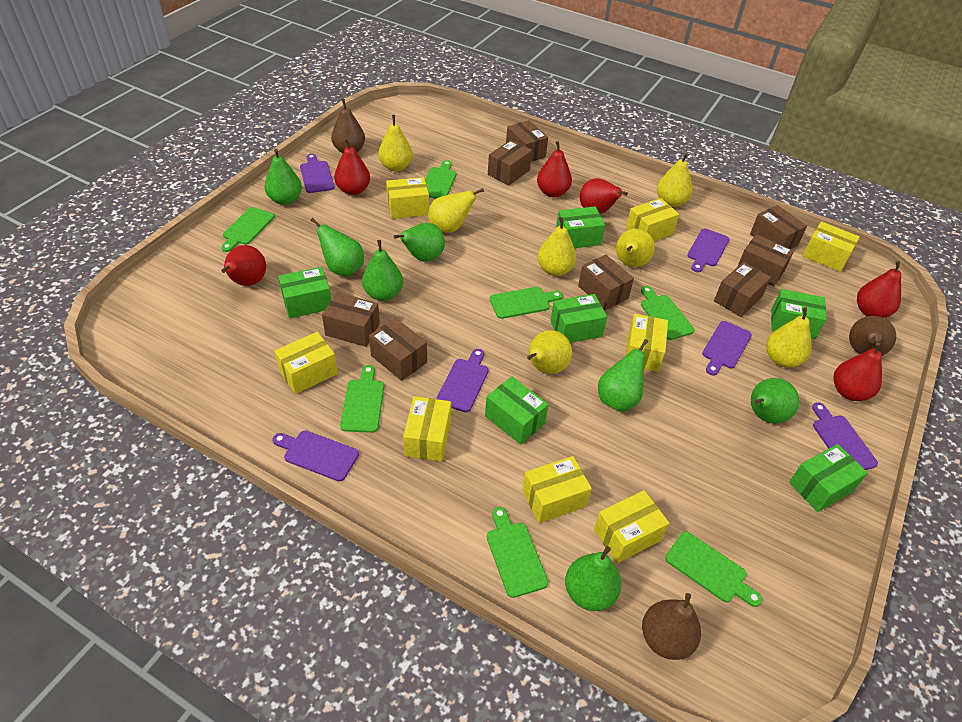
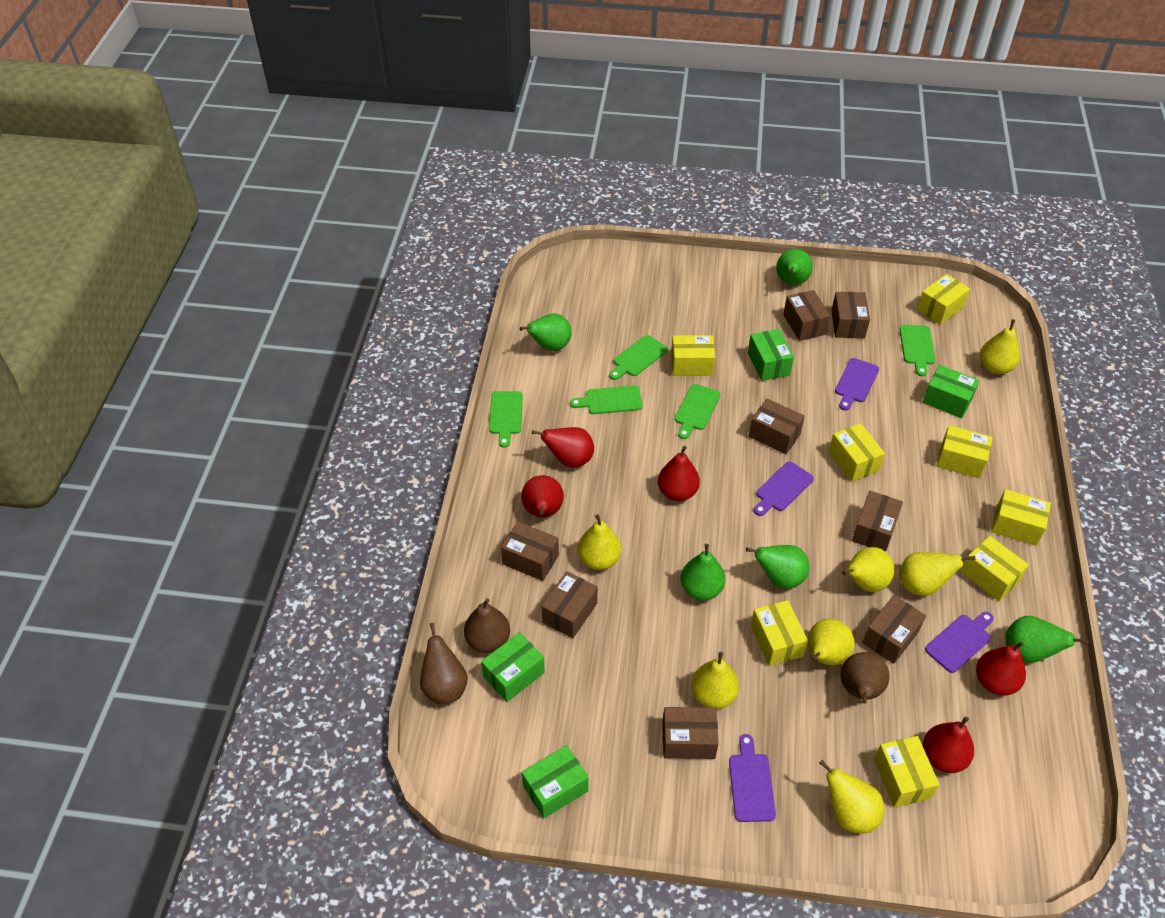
green box: [278,267,331,318] [485,377,549,444] [550,294,607,343] [556,207,605,248] [771,289,827,340] [789,444,868,512] = 6 -> [481,632,545,702] [522,745,589,819] [748,329,794,381] [922,365,979,419] = 4
green cutting board: [221,207,275,252] [340,365,384,433] [425,160,456,199] [487,507,548,598] [490,287,563,319] [641,286,695,340] [665,531,762,607] = 7 -> [489,391,523,448] [570,385,643,414] [609,335,668,380] [675,384,720,439] [899,325,935,376] = 5
green pear: [264,149,302,205] [310,218,364,276] [362,240,403,301] [394,223,445,262] [565,546,621,611] [598,339,648,412] [751,378,799,424] = 7 -> [520,313,572,351] [680,544,725,600] [746,545,809,589] [776,249,813,285] [1005,616,1089,663] = 5
purple cutting board: [272,430,359,481] [300,154,335,193] [436,349,489,412] [687,229,729,272] [702,321,752,375] [812,402,878,470] = 6 -> [729,734,776,822] [754,461,814,516] [835,358,879,411] [925,612,994,673] = 4
red pear: [221,245,266,286] [334,138,370,195] [537,141,572,197] [580,178,628,214] [833,342,882,401] [857,261,901,318] = 6 -> [521,475,564,517] [532,427,594,468] [658,446,700,501] [923,716,974,773] [976,641,1026,696] = 5

